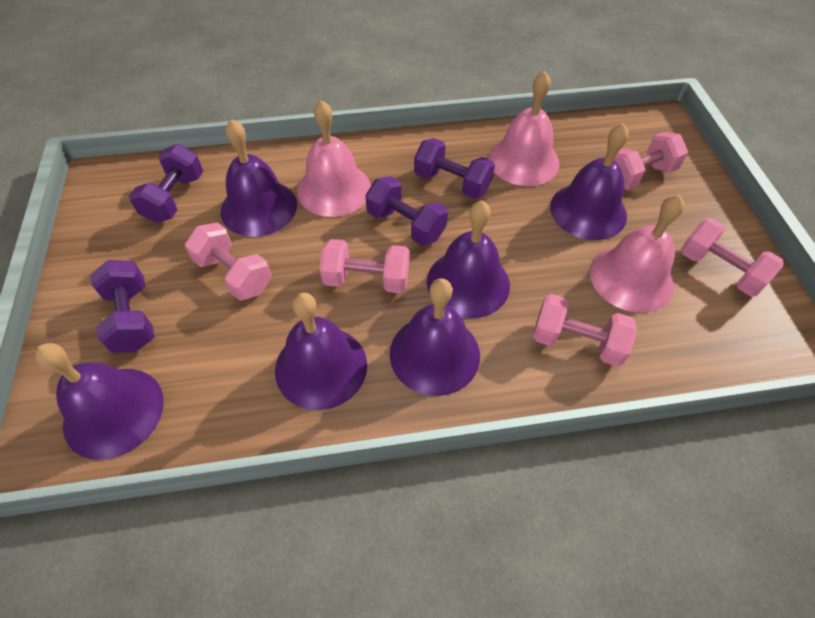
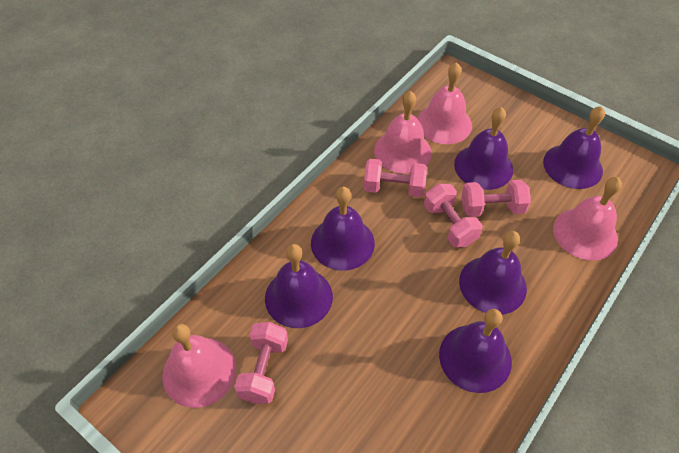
pink bell: [297,100,371,217] [489,71,560,186] [590,195,685,313] = 3 -> [162,324,236,408] [374,91,431,174] [417,62,472,144] [553,177,622,261] = 4
pink dumbbell: [185,222,272,301] [319,239,410,293] [533,294,637,367] [614,132,688,190] [681,218,784,297] = 5 -> [234,322,288,404] [364,159,427,197] [424,184,483,247] [462,180,531,217] = 4
purple dumbbell: [90,260,155,353] [129,144,203,223] [365,176,448,246] [414,138,495,199] = 4 -> none = 0

